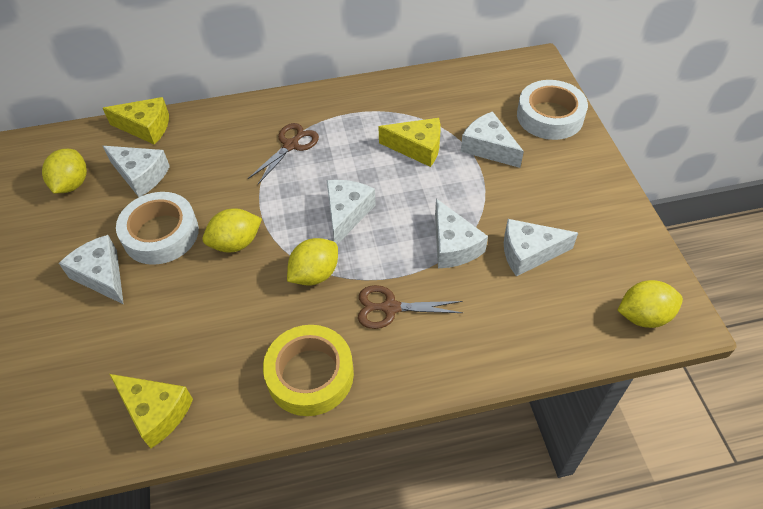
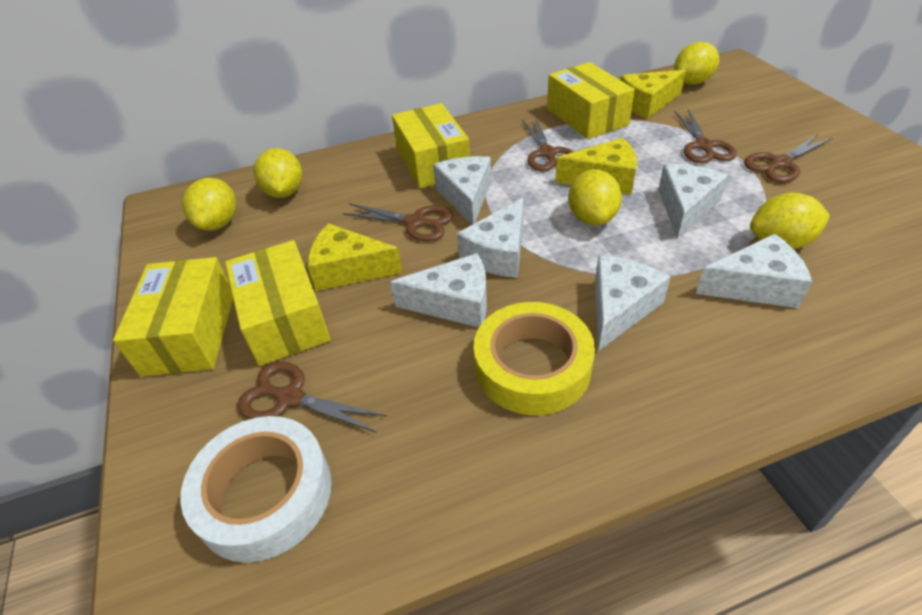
brown scissors: [248,123,319,184] [358,285,463,329] = 2 -> [237,361,387,433] [342,203,454,241] [523,117,573,171] [675,109,737,163] [744,134,832,182] = 5
white tape: [116,192,199,265] [517,80,588,140] = 2 -> [180,416,332,563] = 1
yellow box: none = 0 -> [113,257,233,377] [225,240,331,366] [392,103,470,188] [547,62,635,139] = 4
yellow lemon: [42,149,87,194] [203,208,262,252] [287,238,338,286] [617,280,683,328] = 4 -> [182,178,236,231] [254,148,302,198] [568,169,622,225] [674,42,719,85] [750,193,830,249] = 5

